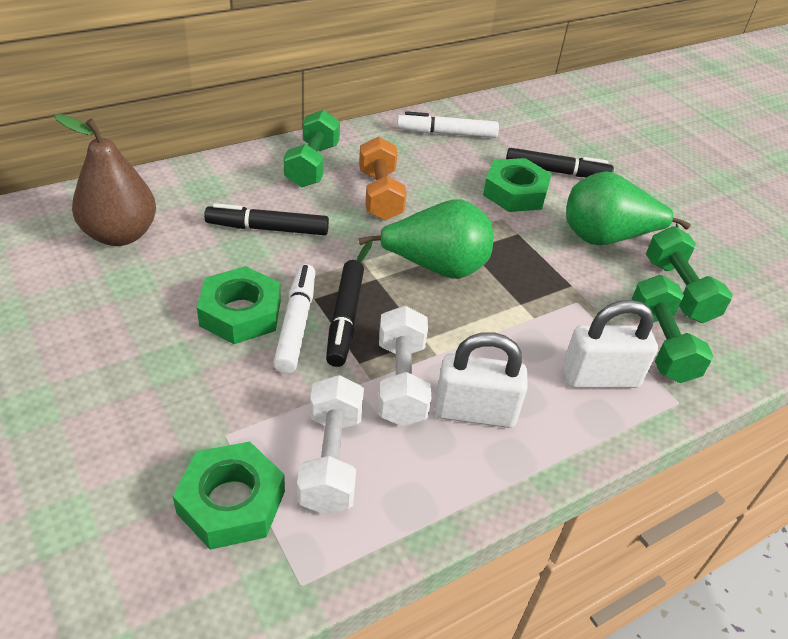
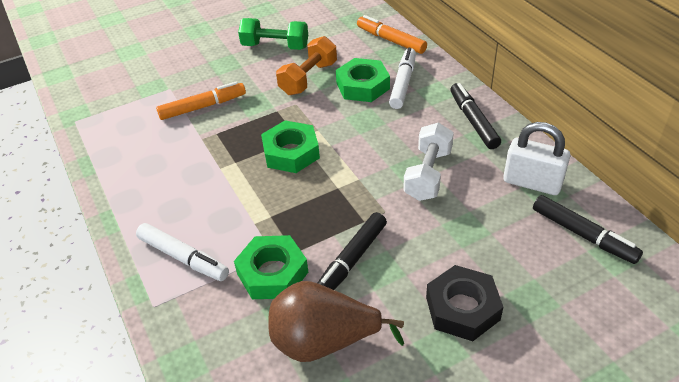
black nut: none = 0 -> [426,265,503,341] = 1
green dumbbell: [284,110,340,187] [631,275,714,383] [646,226,733,323] = 3 -> [238,18,308,50] = 1
green pear: [357,199,493,279] [566,171,690,245] = 2 -> none = 0
orange marker: none = 0 -> [156,81,246,120] [357,15,427,54] = 2
white dumbbell: [297,375,364,515] [378,306,431,426] = 2 -> [403,123,454,201] = 1
white padlock: [435,332,528,428] [562,300,658,388] = 2 -> [503,122,570,195] = 1

